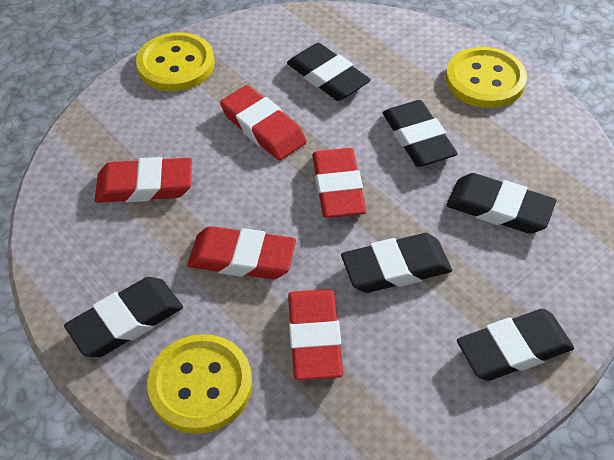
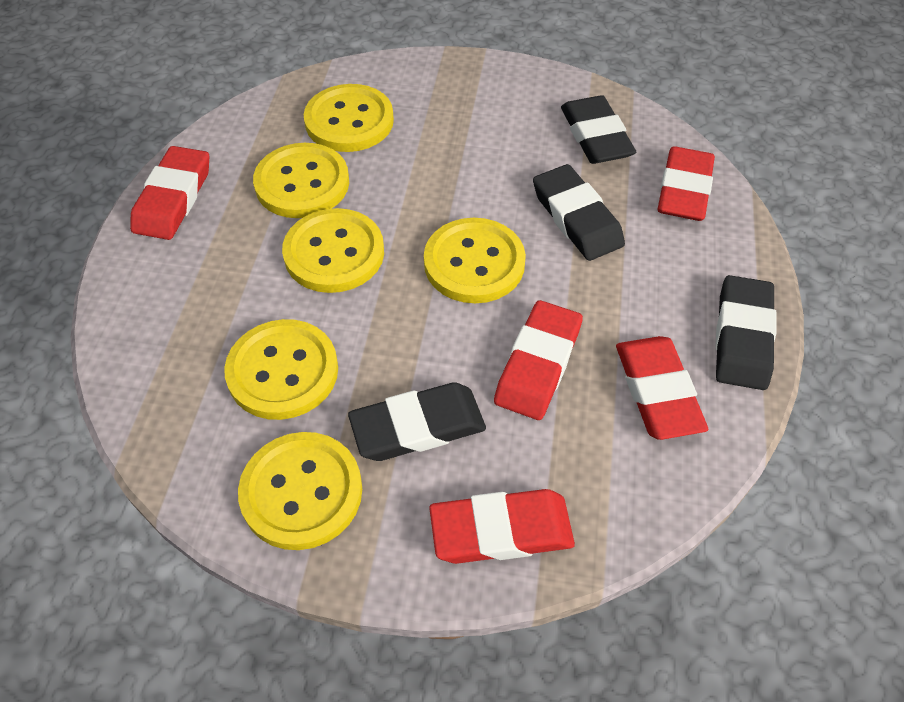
black eraser: [64,277,183,357] [287,43,371,101] [341,233,452,293] [383,100,458,167] [446,173,556,234] [457,309,574,381] = 6 -> [348,382,486,461] [533,164,625,261] [561,95,636,164] [715,275,777,390] = 4
yellow button: [136,32,214,91] [147,334,252,434] [446,47,527,108] = 3 -> [224,319,338,420] [238,432,362,550] [253,143,349,218] [282,208,384,293] [304,84,394,152] [424,218,526,303] = 6

